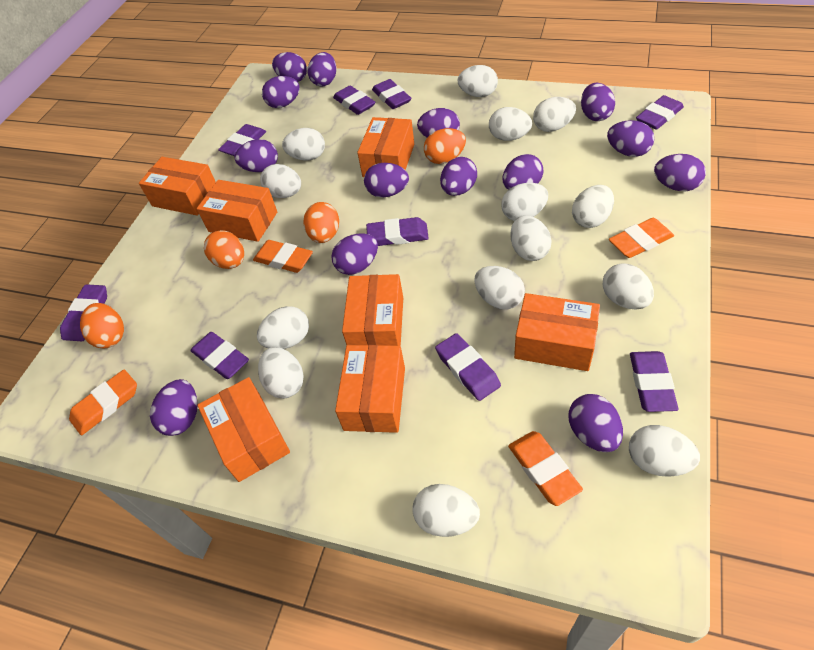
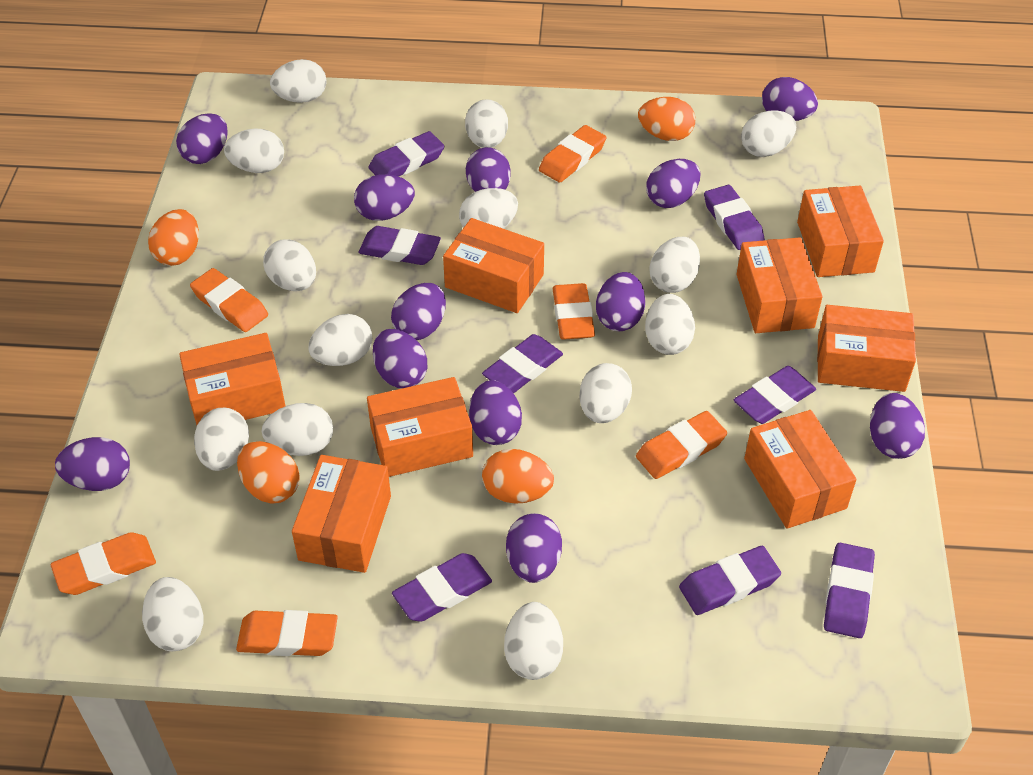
orange box: [139,157,216,216] [197,180,277,242] [197,377,290,482] [335,345,405,433] [342,274,403,346] [357,117,414,177] [514,293,600,371] = 7 -> [179,333,285,425] [292,455,391,573] [367,377,473,477] [443,218,544,313] [737,237,823,333] [744,410,857,529] [797,186,884,277] [817,305,916,392] = 8
orange eraser: [69,370,137,435] [253,240,313,273] [508,431,583,506] [609,218,674,258] = 4 -> [51,532,156,595] [190,268,268,332] [236,610,338,656] [539,125,606,182] [553,283,595,340] [636,411,727,479] = 6
purple egg: [150,379,198,436] [235,139,278,172] [262,76,300,108] [272,52,307,82] [308,52,336,87] [331,234,378,275] [364,163,409,198] [417,108,460,138] [440,157,477,196] [503,154,544,190] [569,394,623,452] [581,83,615,121] [607,120,654,157] [654,154,706,191] = 14 -> [55,437,130,491] [176,113,228,164] [354,174,415,221] [373,329,427,388] [391,283,446,340] [466,147,511,192] [469,380,522,445] [506,513,562,583] [596,272,645,331] [646,159,700,208] [762,77,818,121] [870,393,925,459] = 12
purple eraser: [60,284,107,341] [190,332,249,379] [218,124,266,156] [333,85,375,115] [366,217,429,246] [372,79,411,109] [435,333,501,401] [630,351,679,412] [636,95,684,130] = 9 -> [359,226,441,265] [369,131,444,177] [392,553,492,622] [482,334,563,393] [679,546,781,615] [704,185,765,250] [733,366,816,424] [824,543,875,638] = 8

